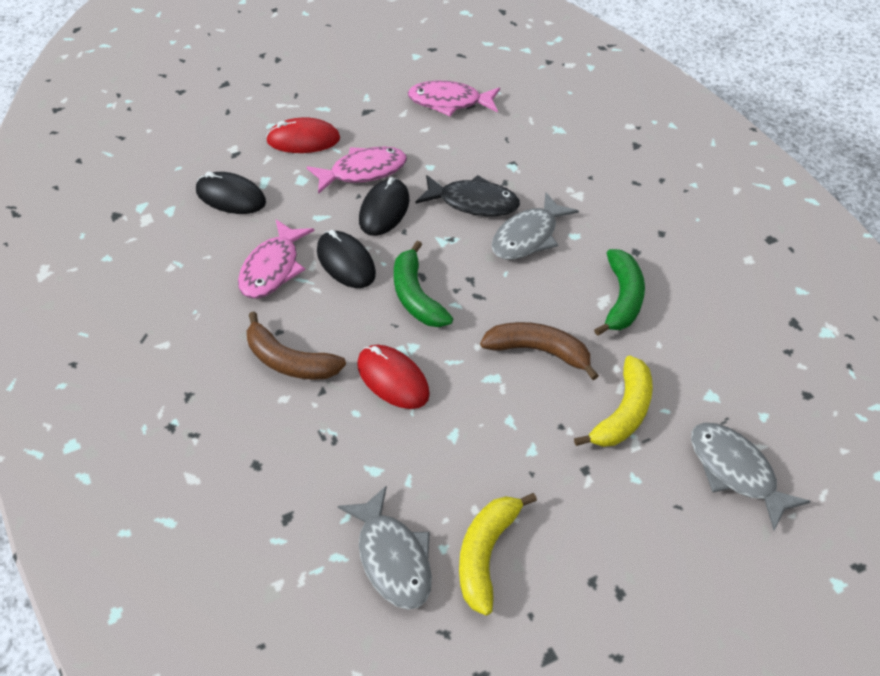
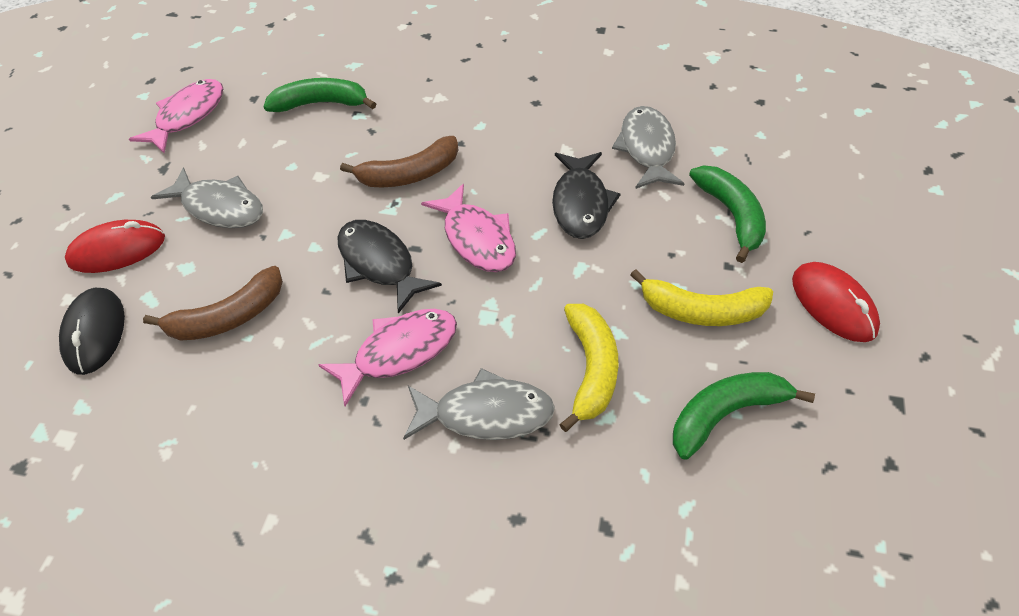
black fish: [416,175,520,216] = 1 -> [337,220,442,314] [552,152,620,239] = 2
black mouse: [196,172,266,214] [317,230,376,288] [359,177,410,236] = 3 -> [59,288,125,375] = 1
green banana: [394,241,453,327] [594,249,645,336] = 2 -> [264,78,376,112] [673,372,815,460] [689,165,766,263] = 3

